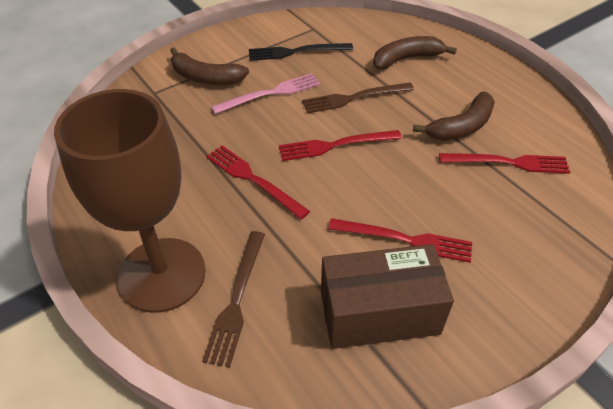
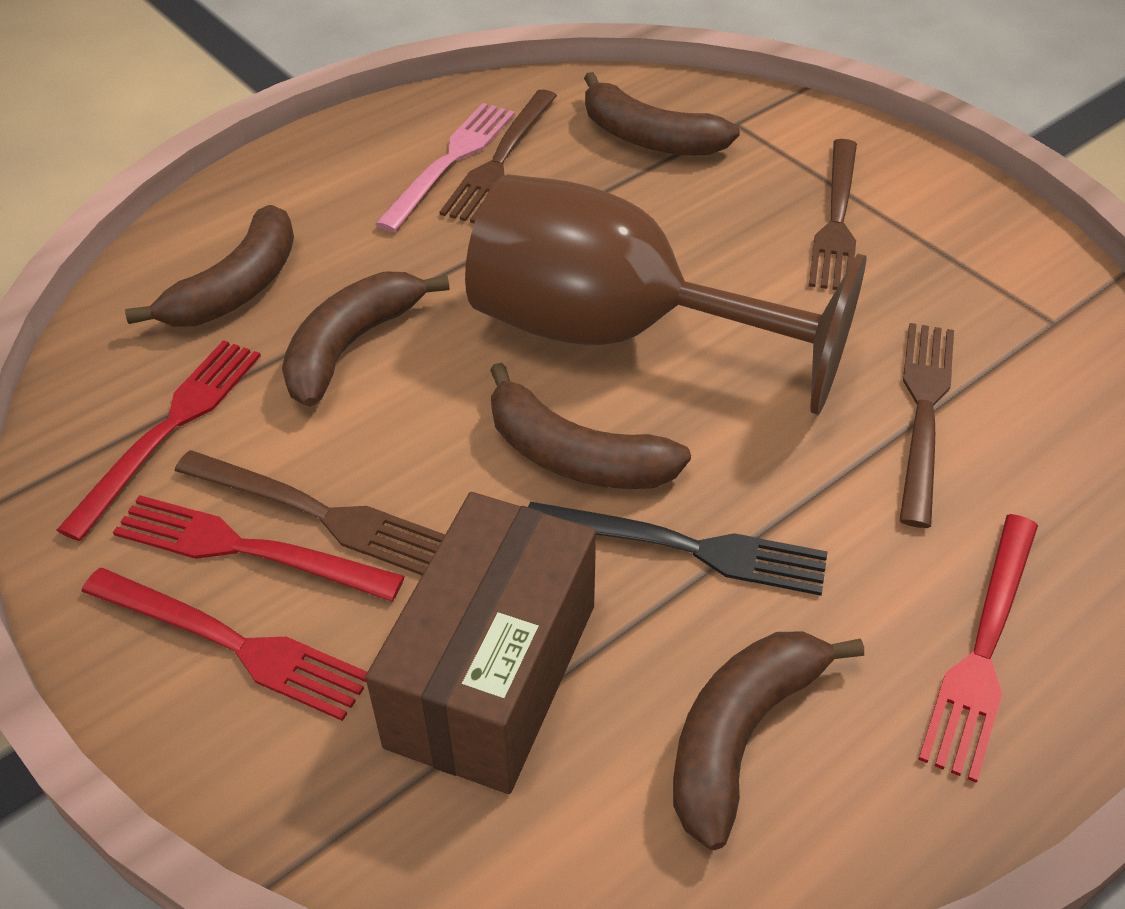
brown banana: [170,47,249,85] [373,36,457,70] [413,91,495,141] = 3 -> [125,205,294,327] [282,271,450,407] [490,362,691,489] [584,72,740,156] [673,632,864,850] = 5
brown fork: [202,231,265,368] [302,83,414,114] = 2 -> [175,450,445,575] [440,90,557,223] [809,139,857,290] [899,323,954,528] = 4

